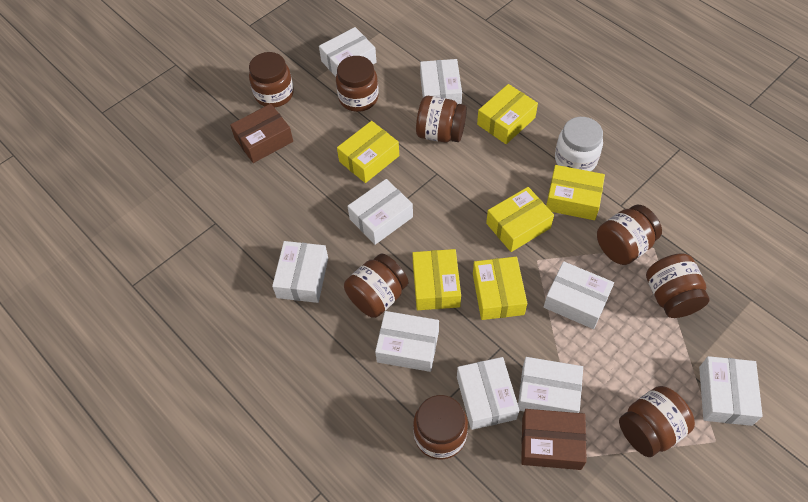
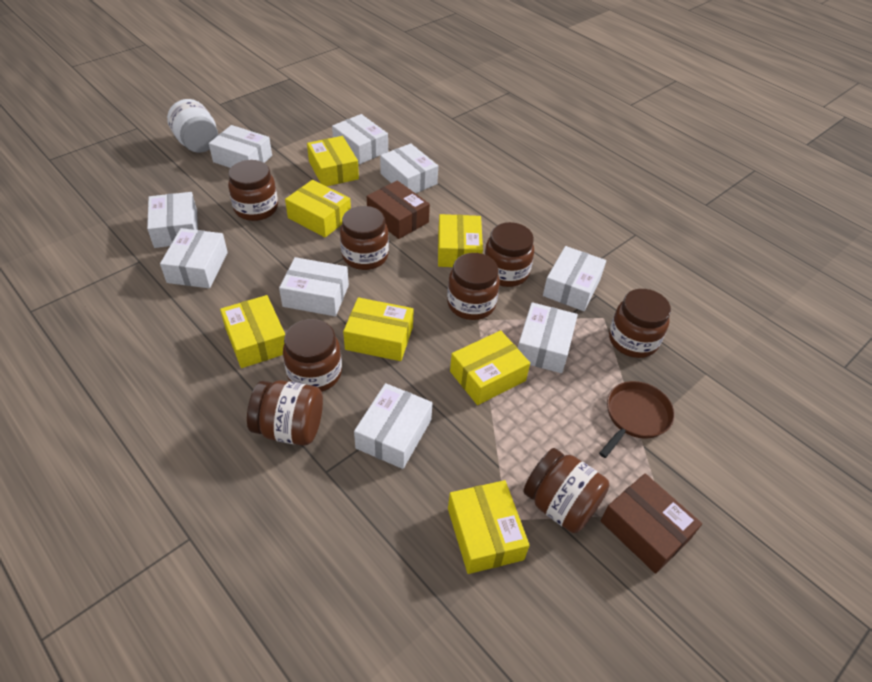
brown pan: none = 0 -> [599,381,675,458] = 1
yellow box: [337,121,399,183] [412,249,461,310] [473,257,527,320] [477,84,538,144] [486,187,554,252] [546,165,605,220] = 6 -> [220,295,285,368] [285,180,351,237] [307,136,359,186] [343,297,414,361] [438,214,483,267] [448,480,530,574] [450,330,530,405] = 7

